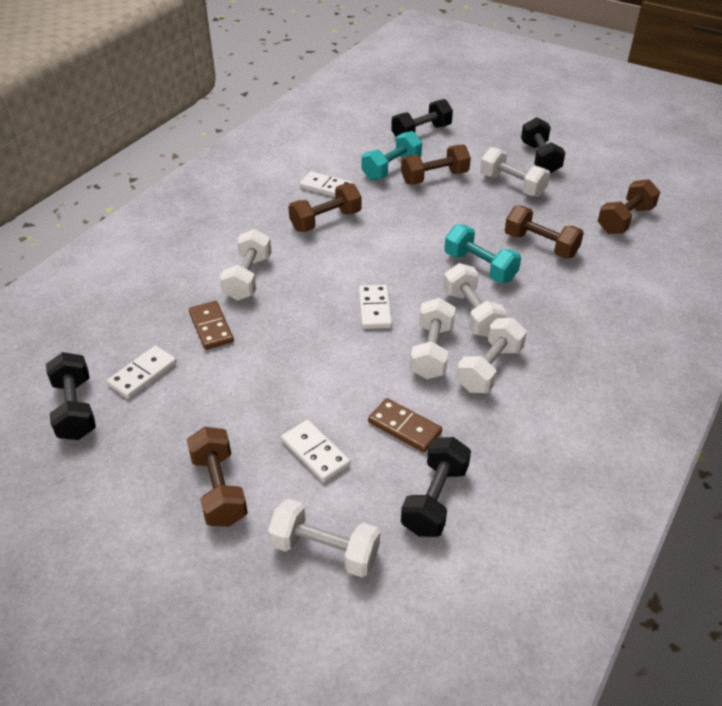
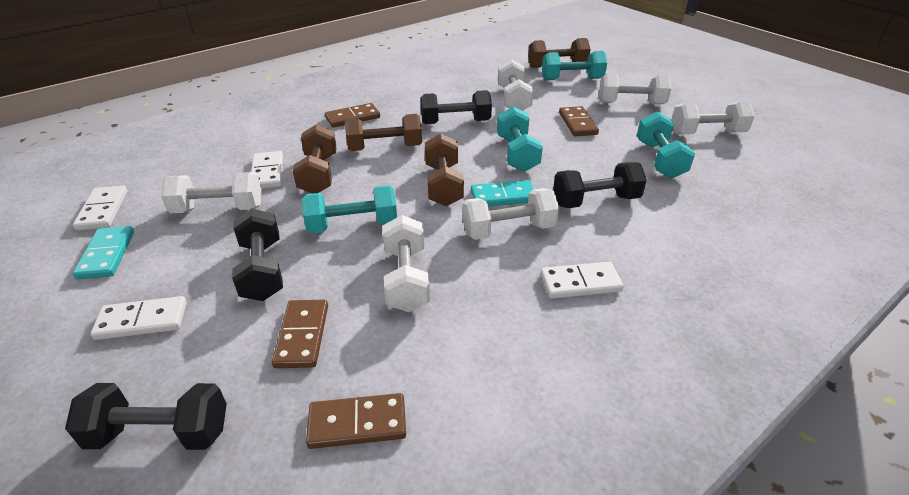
brown domino: [189,301,234,350] [368,398,442,453] = 2 -> [272,300,328,368] [306,393,406,449] [325,103,380,128] [559,106,599,136] = 4
brown dumbbell: [187,427,248,527] [288,183,361,232] [401,144,471,184] [505,205,584,259] [598,179,660,234] = 5 -> [293,124,337,193] [345,114,422,151] [425,134,464,206] [528,38,591,68] = 4
turquoise domino: none = 0 -> [73,226,134,279] [471,180,534,206] = 2
turquoise dumbbell: [361,131,422,180] [444,224,521,283] = 2 -> [302,185,397,234] [497,106,543,172] [542,51,607,81] [637,111,695,179] = 4

